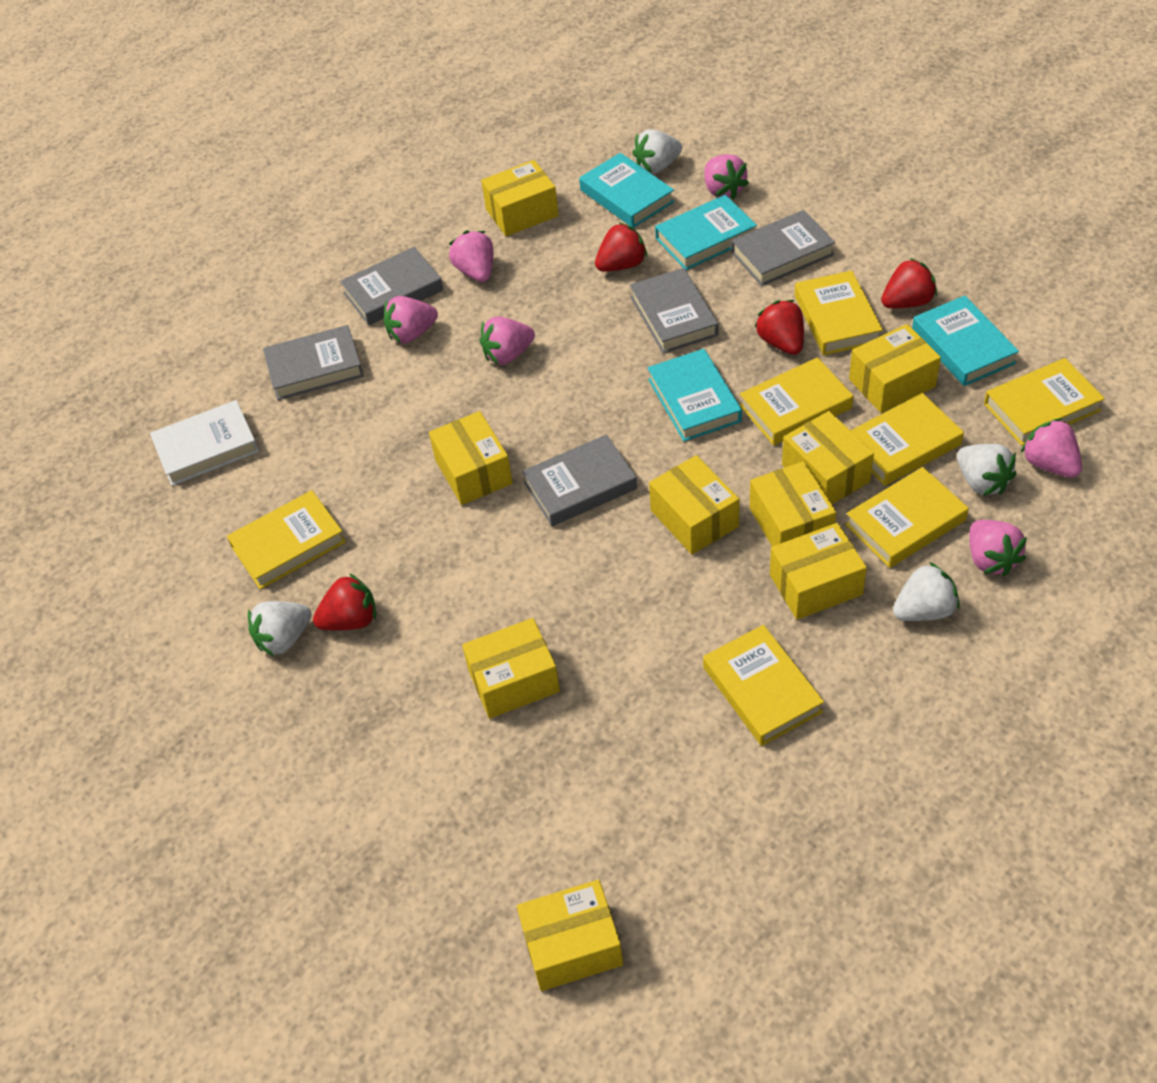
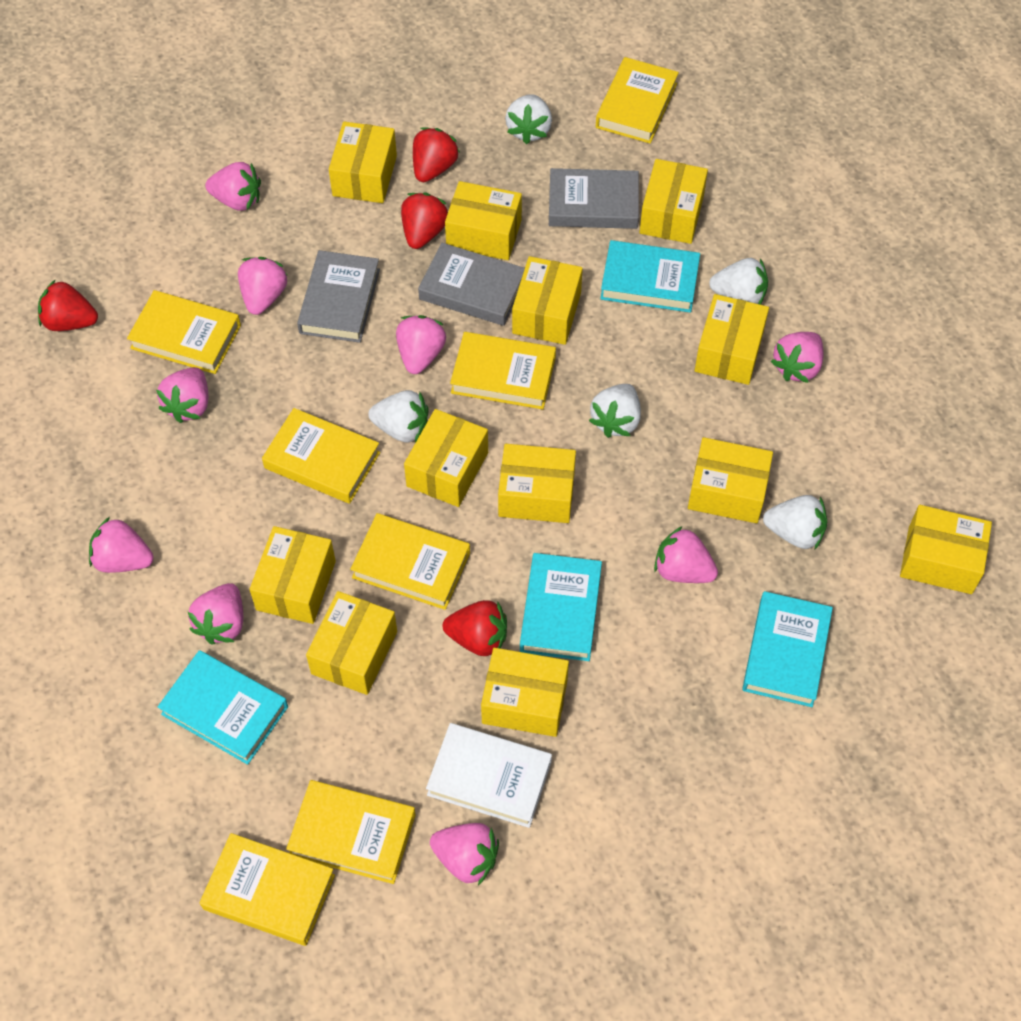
grey book: [263,325,364,400] [340,247,443,325] [522,434,637,526] [630,268,718,353] [731,210,835,286] = 5 -> [297,250,380,343] [418,243,525,326] [549,168,639,229] = 3
pink strawberry: [383,296,438,343] [449,231,493,282] [480,316,535,365] [704,154,749,200] [969,520,1027,576] [1021,418,1082,478] = 6 -> [89,517,154,573] [156,367,208,423] [188,583,243,645] [205,162,261,211] [238,257,288,315] [396,315,446,374] [430,823,499,885] [654,526,718,583] [771,332,824,383] = 9
white strawberry: [248,601,312,657] [632,129,682,174] [893,562,960,621] [957,444,1017,496] = 4 -> [368,390,429,443] [505,94,552,144] [589,384,641,438] [709,258,768,305] [763,495,827,549] = 5
yellow box: [429,411,513,505] [462,618,560,719] [481,160,559,236] [517,880,623,991] [649,455,739,554] [749,461,836,547] [770,523,867,620] [782,411,874,504] [849,324,941,413] = 9 -> [250,526,336,624] [306,591,397,695] [329,122,397,203] [404,409,488,507] [445,181,522,260] [481,648,569,737] [498,444,576,523] [512,256,583,345] [639,159,708,244] [688,437,773,523] [695,294,769,385] [900,505,992,594] = 12

